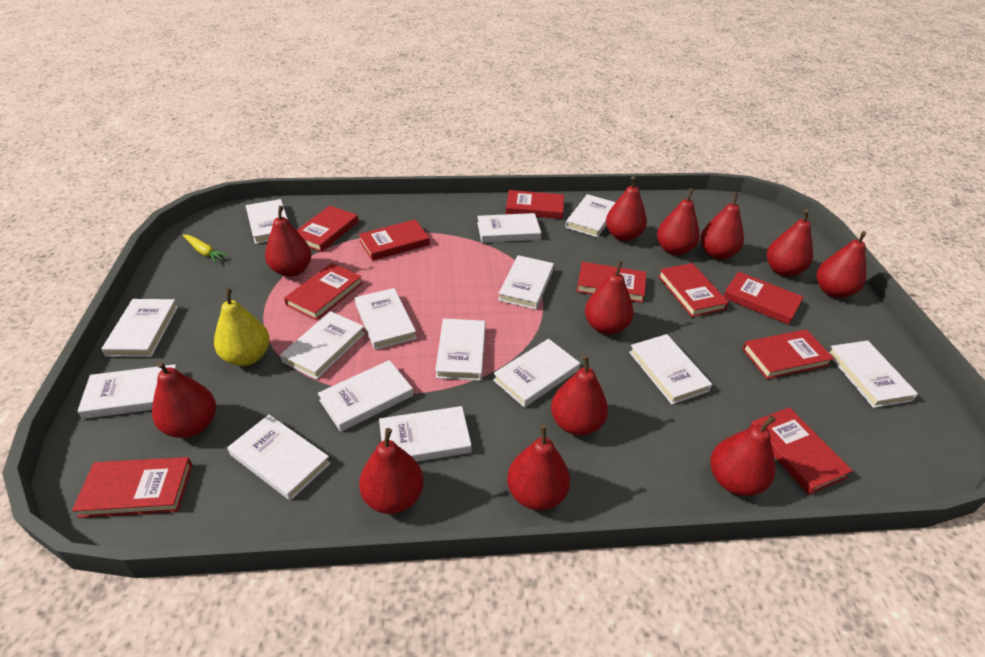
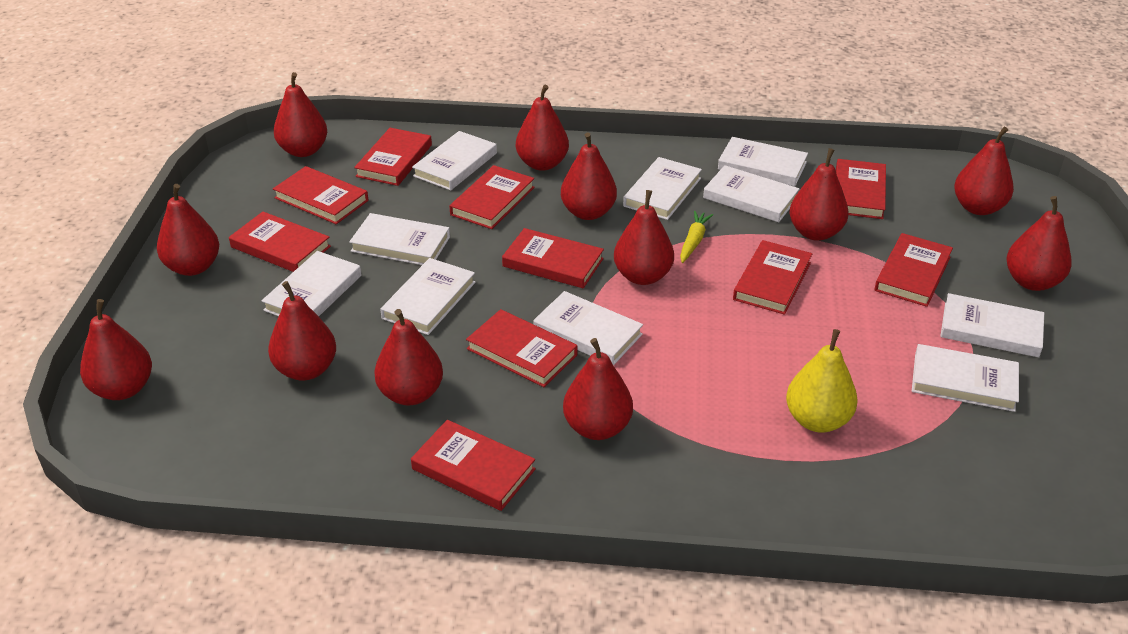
white book: [77,364,176,419] [101,299,178,357] [227,415,331,501] [246,199,288,244] [280,311,365,379] [318,360,413,432] [355,288,416,350] [379,406,472,462] [435,319,486,381] [477,213,541,243] [493,339,580,407] [498,255,554,310] [565,194,616,237] [629,334,712,404] [829,341,918,408] = 15 -> [262,251,361,316] [349,213,450,265] [380,258,476,335] [412,131,497,190] [533,291,643,366] [623,157,702,220] [703,165,799,222] [718,137,808,186] [912,344,1019,412] [940,293,1044,357] = 10

